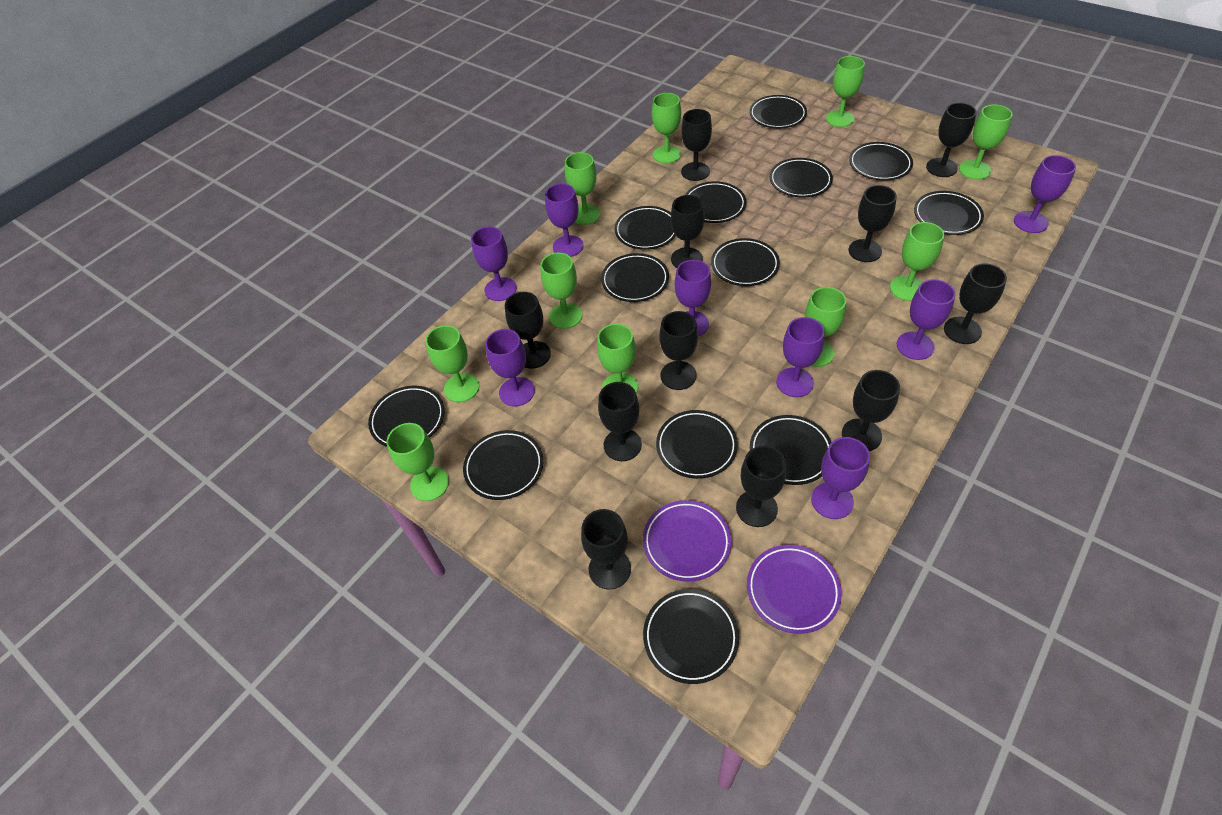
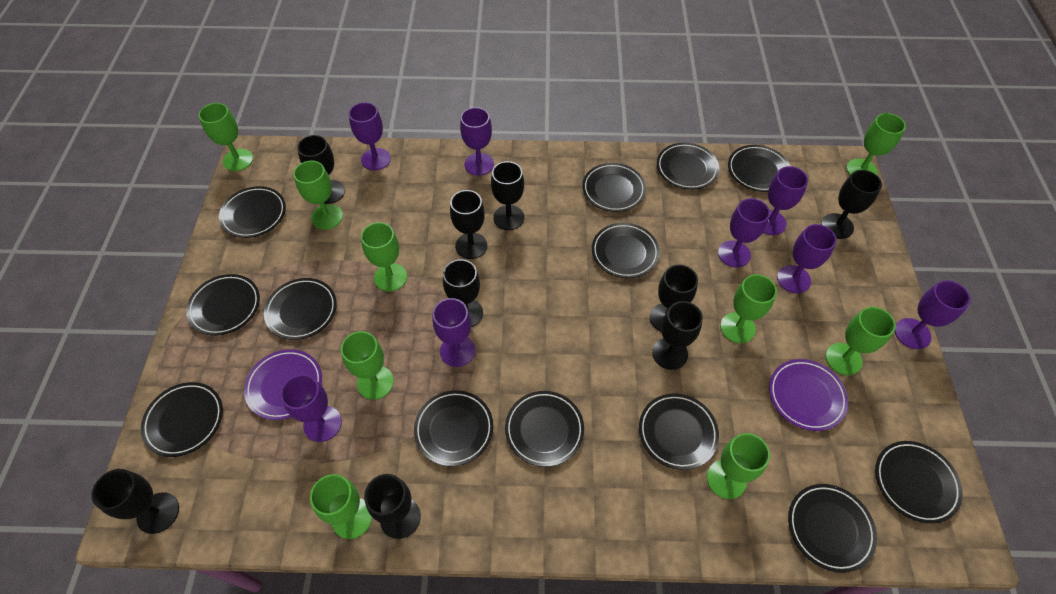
black goblet: [505,292,551,369] [581,509,631,589] [598,382,642,461] [659,311,698,390] [671,195,705,268] [681,109,712,181] [736,446,786,527] [842,370,900,451] [849,185,897,262] [926,103,977,177] [944,264,1007,344] = 11 -> [92,469,179,534] [297,135,345,204] [364,474,421,539] [443,259,483,327] [450,190,487,259] [491,161,524,230] [650,265,698,332] [652,301,703,370] [821,170,882,239] = 9
green goblet: [386,423,449,501] [425,325,479,402] [540,253,582,329] [565,152,601,225] [597,324,638,393] [652,93,681,164] [805,287,846,367] [826,56,865,127] [890,222,944,301] [959,105,1012,180] = 10 -> [199,103,253,171] [293,160,343,230] [310,474,372,539] [341,331,394,400] [361,222,407,291] [707,433,770,499] [720,274,777,343] [825,307,896,375] [846,113,906,175] = 9

